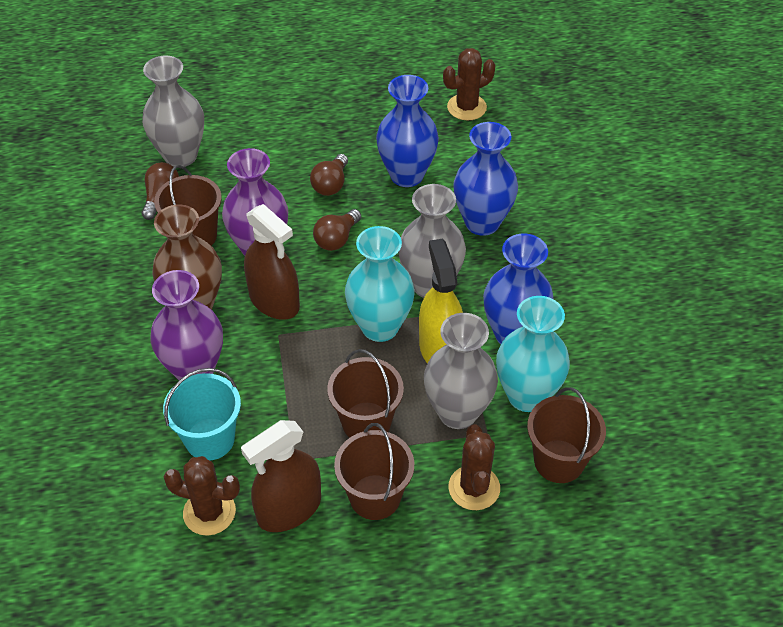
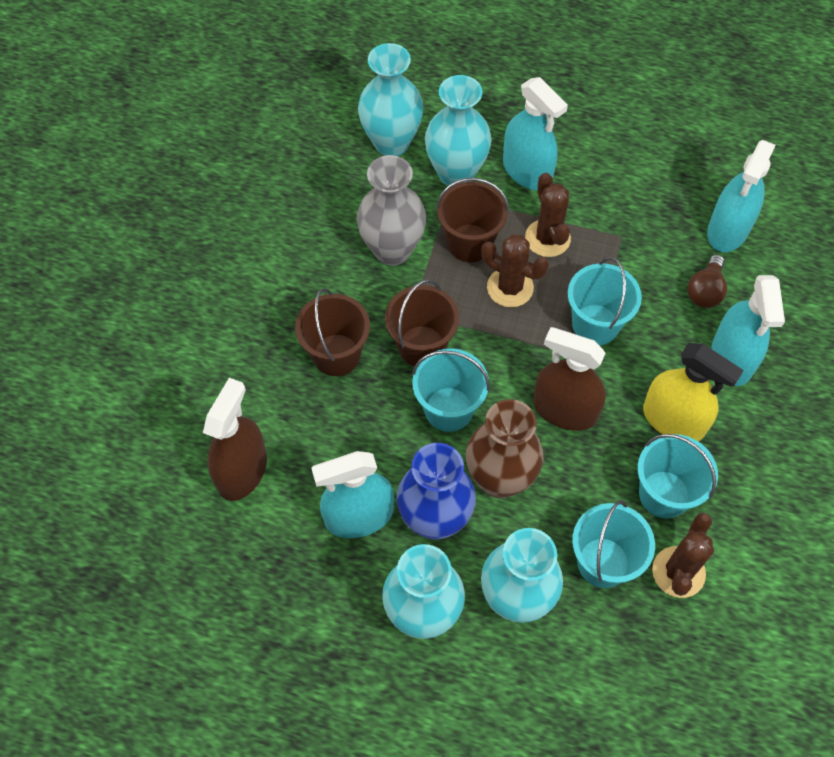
blue vase: [376,75,439,187] [453,122,518,236] [483,233,553,344] = 3 -> [397,443,476,540] = 1
brown bucket: [154,165,222,246] [327,349,404,438] [334,423,414,520] [527,387,606,483] = 4 -> [295,288,370,376] [385,279,459,366] [436,178,509,262] = 3
brown light bulb: [142,162,179,220] [310,154,348,196] [313,209,361,251] = 3 -> [687,254,727,308] = 1
grey vase: [142,55,204,167] [399,184,466,298] [424,313,498,429] = 3 -> [357,155,426,266] = 1
purple vase: [151,270,223,380] [222,148,288,256] = 2 -> none = 0
turquoise bucket: [163,368,241,460] = 1 -> [412,348,490,432] [568,257,642,345] [572,500,655,588] [637,434,718,518] = 4
turquoise spray bottle: none = 0 -> [311,451,394,538] [503,77,568,191] [707,140,776,252] [711,275,785,386] = 4
turquoise vase: [345,226,415,342] [496,296,570,412] = 2 -> [358,43,424,156] [382,544,465,639] [425,75,492,186] [481,528,563,623] = 4

